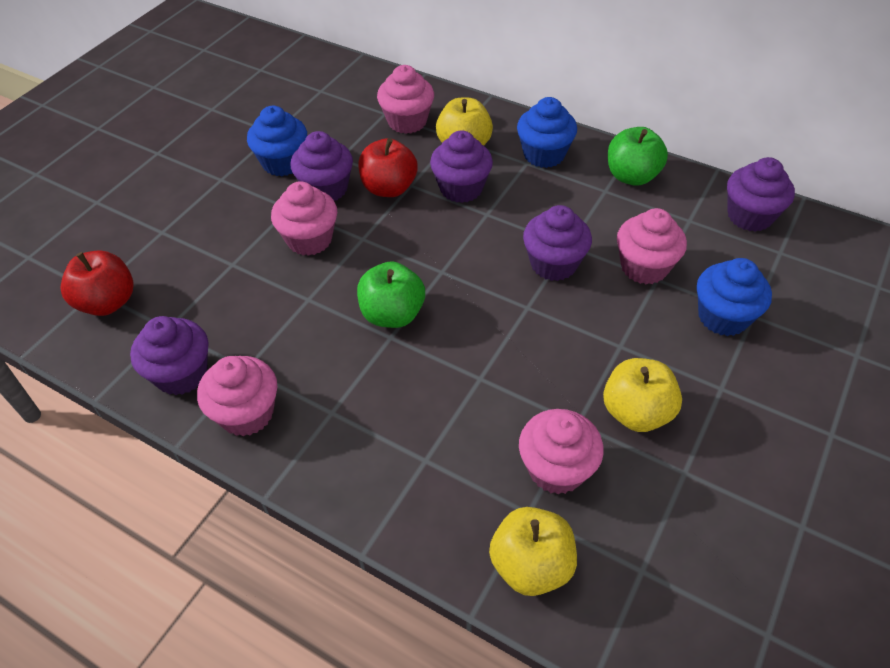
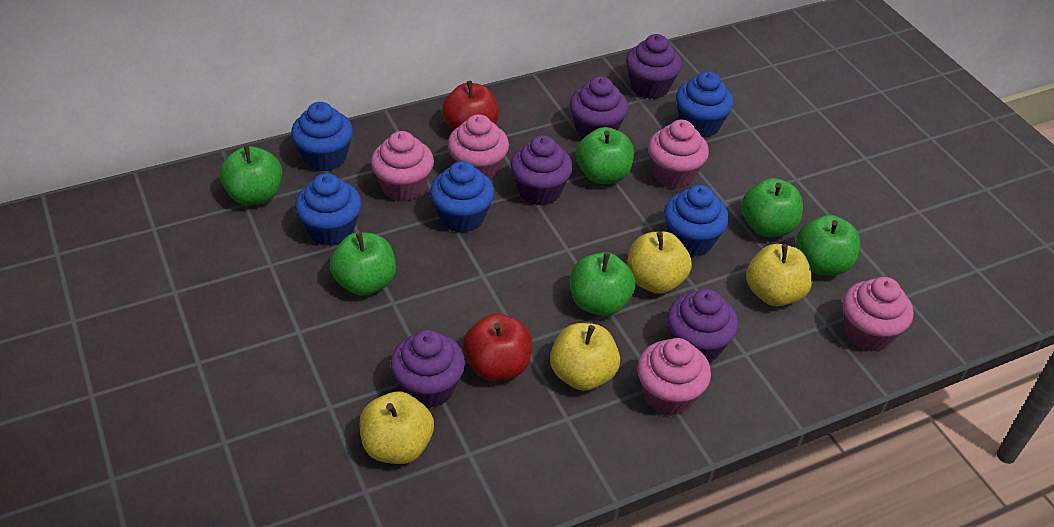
blue cupcake: [247,106,307,176] [517,97,577,168] [697,258,772,336] = 3 -> [291,102,353,171] [295,173,362,246] [430,161,494,233] [664,185,729,257] [676,71,734,138] = 5
green apple: [357,261,425,328] [608,127,668,186] = 2 -> [220,145,282,205] [330,232,396,296] [570,252,636,316] [576,127,634,184] [741,178,803,237] [796,215,860,276] = 6
yellow apple: [436,98,493,146] [489,507,577,596] [603,358,682,432] = 3 -> [360,391,434,464] [550,323,620,391] [627,231,692,294] [747,244,813,306] = 4

